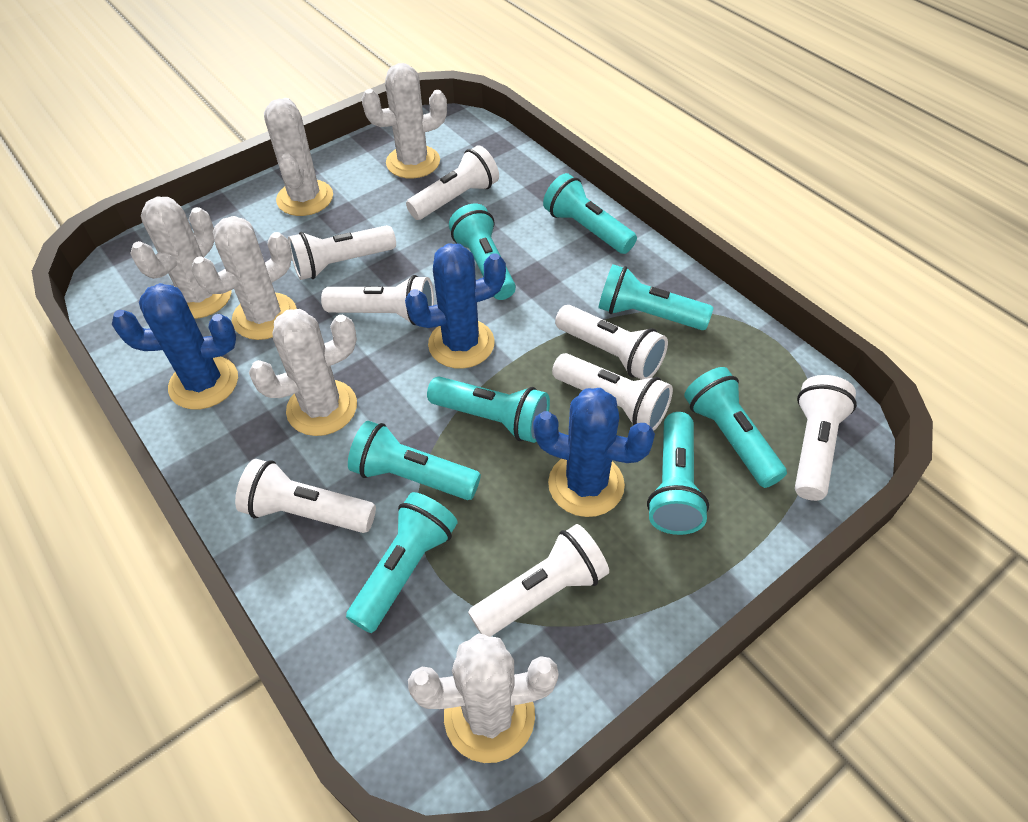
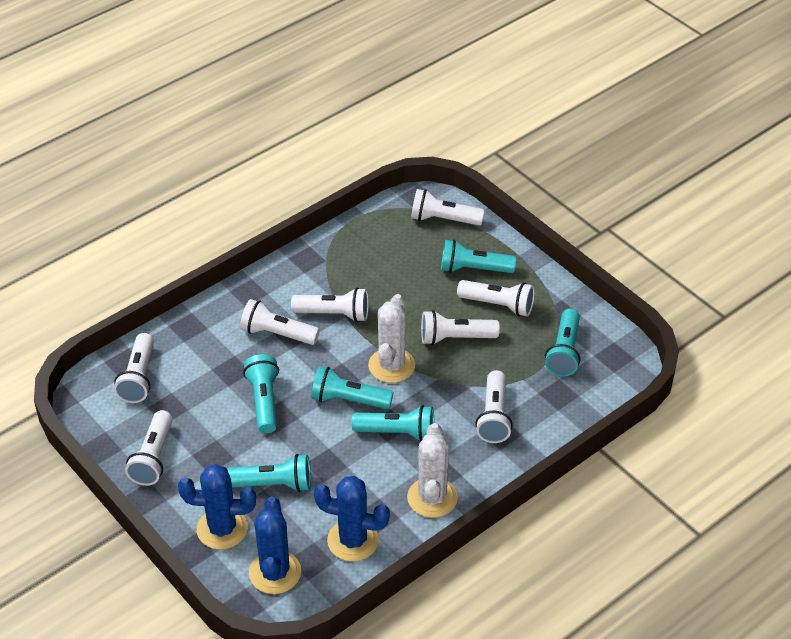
turquoise flashlight: [346,492,457,633] [348,421,481,500] [427,376,550,443] [449,204,516,300] [543,173,637,254] [598,264,713,330] [647,412,709,535] [684,367,787,488] = 8 -> [227,454,311,492] [243,354,279,433] [311,366,393,409] [352,405,434,441] [441,240,516,273] [545,309,580,376] = 6
white cactus: [130,197,232,319] [191,216,297,340] [249,309,357,436] [264,98,333,216] [362,63,447,179] [408,633,559,763] = 6 -> [368,294,415,383] [407,423,458,518] = 2

